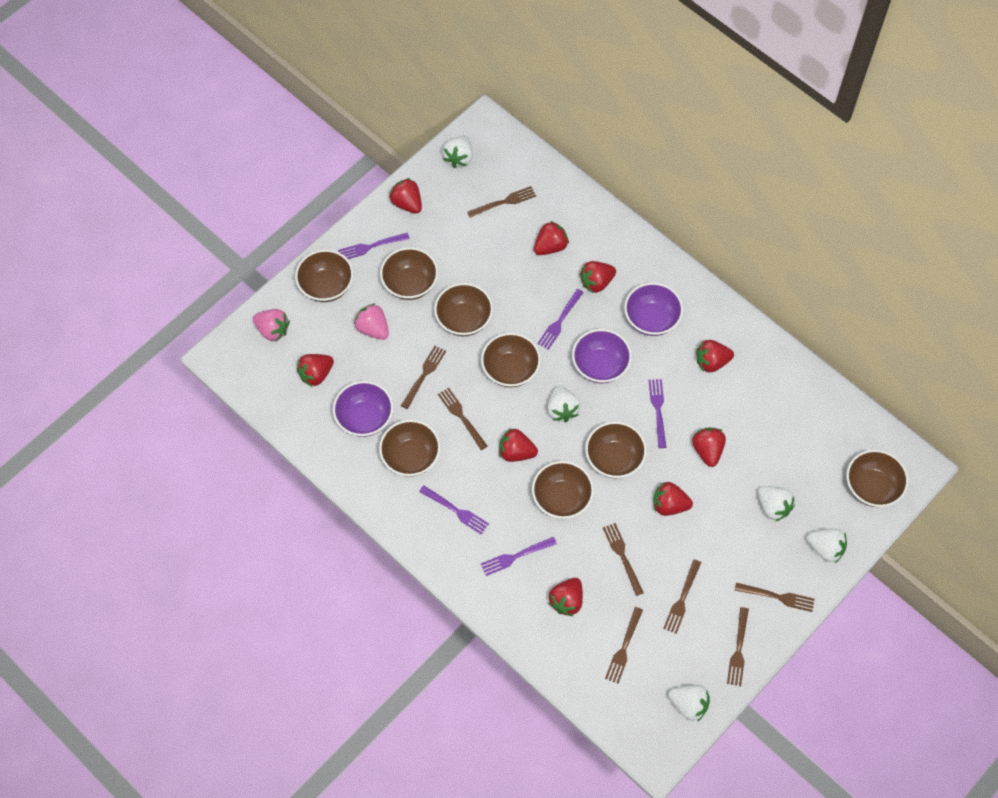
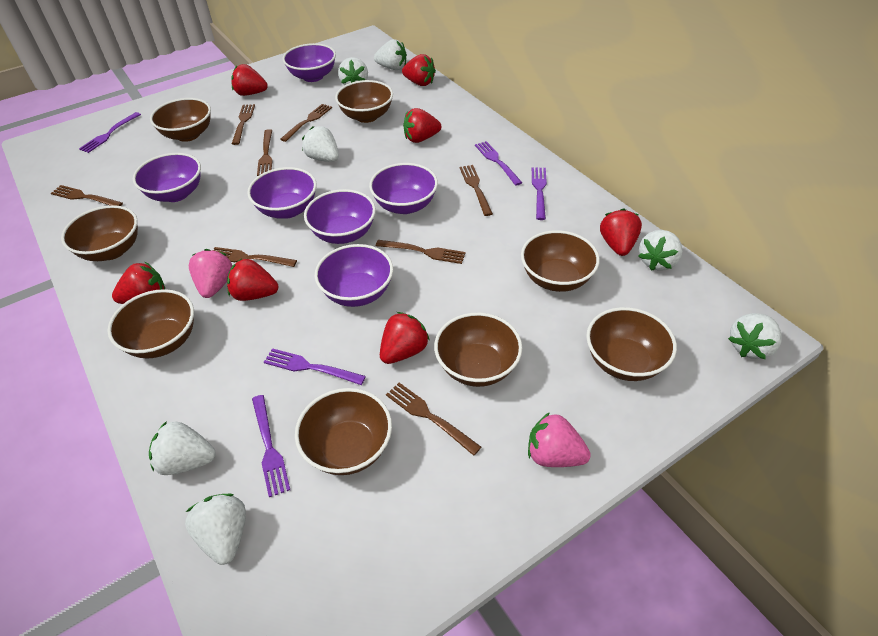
purple bowl: [333,381,393,437] [572,329,632,383] [624,282,683,336] = 3 -> [133,153,201,202] [247,167,317,219] [282,43,336,82] [304,189,376,244] [315,244,393,307] [369,163,438,214] = 6
red strawberry: [297,354,334,387] [389,178,422,214] [499,428,538,462] [534,221,569,255] [549,578,583,616] [580,261,616,293] [653,481,693,516] [692,427,726,467] [696,340,734,372] = 9 -> [112,262,165,304] [227,259,278,301] [231,64,268,96] [380,312,430,364] [402,54,436,86] [403,108,441,143] [600,209,642,256] = 7
white strawberry: [443,135,473,168] [547,386,580,422] [668,685,710,721] [757,486,795,522] [807,528,847,563] = 5 -> [149,421,216,475] [185,494,246,565] [302,126,339,162] [338,57,368,85] [374,39,407,70] [639,230,682,271] [728,313,782,359] = 7

